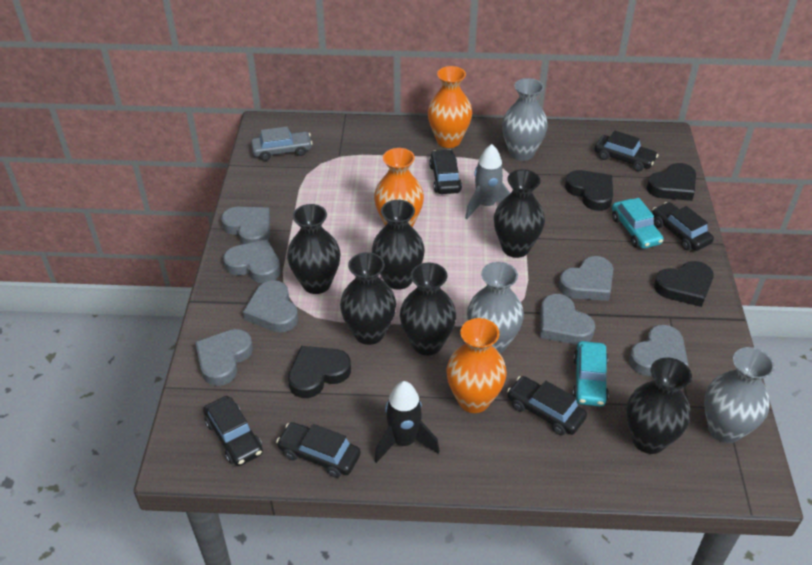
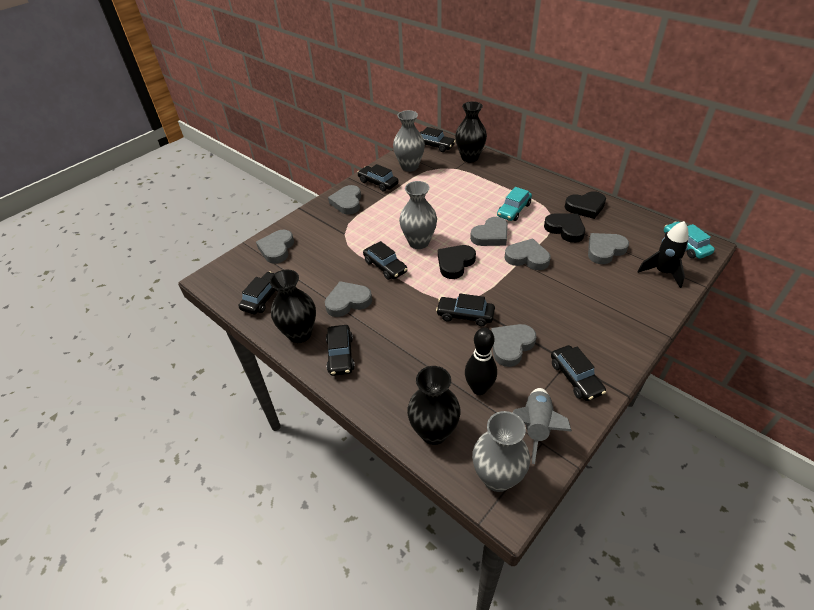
black bowling pin: none = 0 -> [465,328,497,395] = 1
black car: [203,396,263,466] [276,422,361,478] [429,149,462,194] [507,376,587,435] [595,130,658,171] [652,202,714,251] = 6 -> [239,271,278,314] [326,325,355,376] [357,164,398,192] [363,241,407,280] [420,127,456,152] [436,293,495,326] [551,345,606,401] = 7
black heart: [288,346,351,398] [565,170,613,211] [647,163,696,201] [654,261,714,307] = 4 -> [438,245,476,279] [544,213,585,243] [565,191,606,219] = 3
black vase: [287,204,341,294] [340,252,396,345] [372,200,425,290] [400,263,456,355] [494,169,545,258] [626,358,692,454] = 6 -> [270,270,316,343] [407,366,461,445] [455,101,487,162] = 3
grey car: [251,127,313,161] = 1 -> none = 0
orange vase: [374,148,424,227] [428,66,472,148] [446,318,507,413] = 3 -> none = 0

